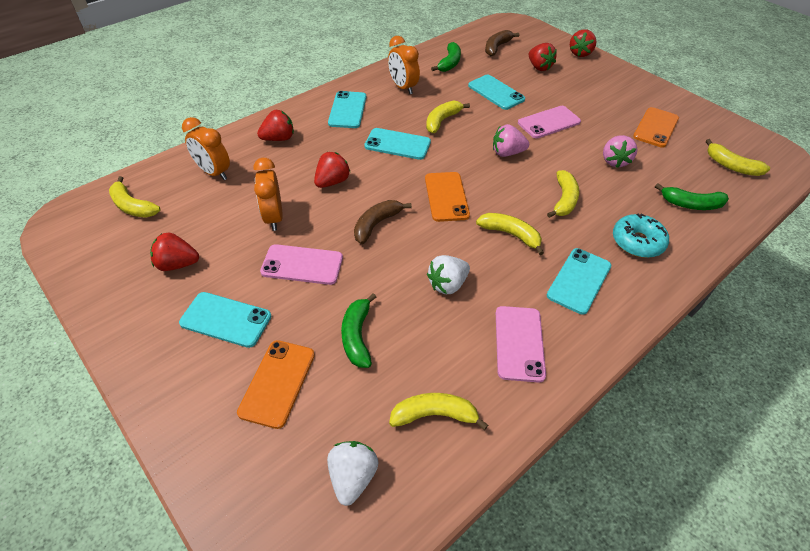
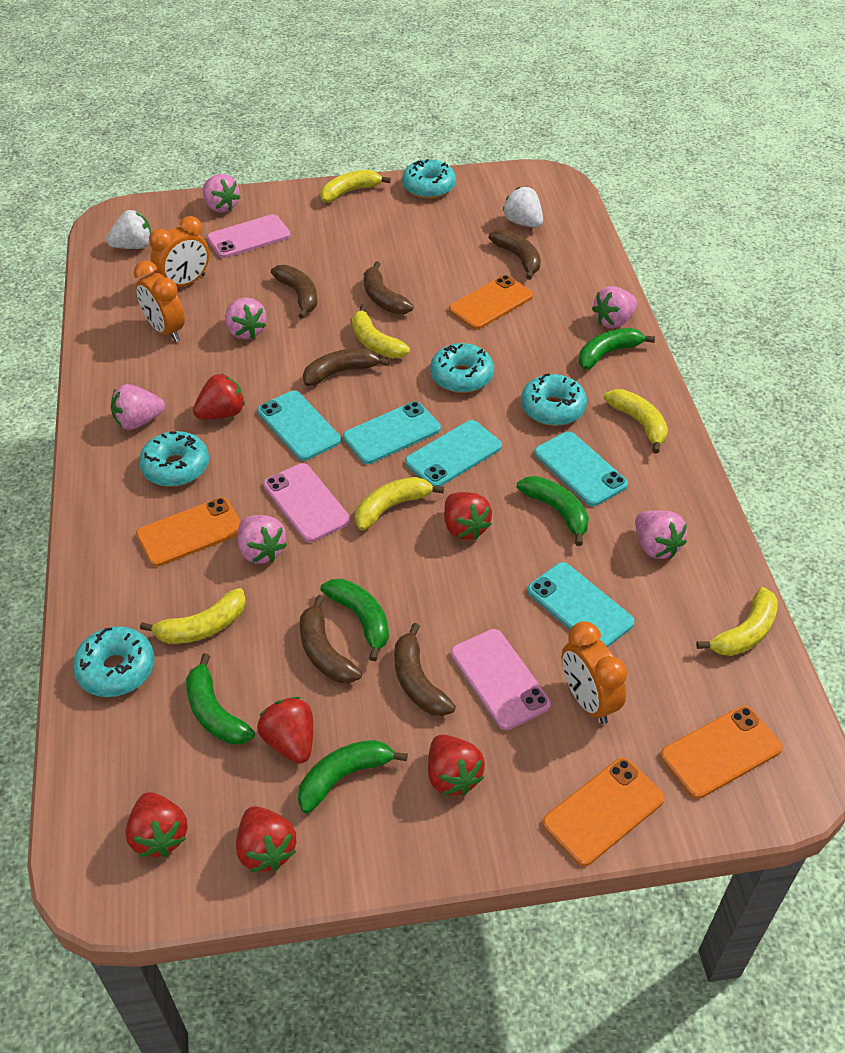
brown banana: [354,200,412,244] [485,30,520,57] = 2 -> [271,265,317,319] [300,595,362,683] [303,348,390,386] [364,261,414,314] [394,623,456,716] [489,229,541,280] = 6
green banana: [341,293,376,368] [431,42,461,72] [655,183,729,210] = 3 -> [186,653,255,744] [298,740,408,813] [320,579,389,661] [517,476,589,546] [579,328,655,370] = 5
orange phone: [237,340,315,429] [425,172,470,222] [633,107,679,148] = 3 -> [136,497,241,567] [449,275,533,330] [542,758,665,866] [660,706,783,799] = 4
pink strawberry: [493,124,529,157] [603,135,638,168] = 2 -> [111,384,165,430] [203,174,241,213] [225,297,267,339] [237,515,287,564] [592,286,637,328] [635,510,687,559] = 6
red strawberry: [150,233,199,271] [257,110,294,141] [314,152,351,188] [528,43,557,71] [570,29,597,57] = 5 -> [126,792,188,857] [193,373,245,419] [236,806,296,872] [257,697,313,764] [428,735,485,795] [444,492,492,540] = 6
turquoise donut: [613,213,669,258] = 1 -> [73,626,155,697] [139,431,209,487] [402,159,456,199] [430,343,494,393] [521,374,587,426] = 5

